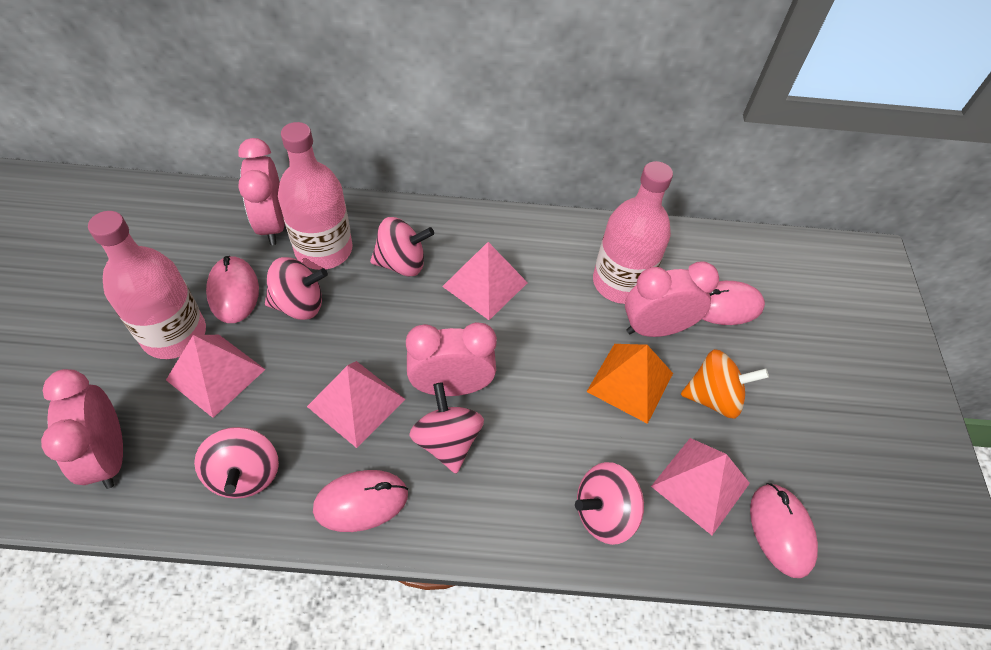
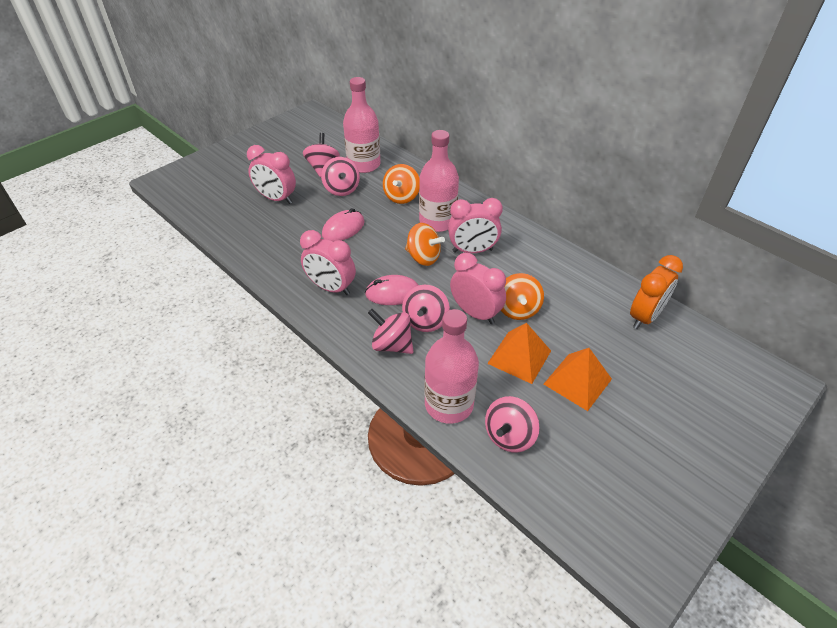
orange clock: none = 0 -> [630,255,683,329] = 1
orange pyramid: [586,344,673,424] = 1 -> [487,323,551,384] [544,348,612,411] = 2
orange spinning top: [681,349,769,419] = 1 -> [383,164,419,204] [405,223,445,266] [501,273,544,320] = 3
pink mouse: [206,256,259,323] [313,470,408,532] [702,281,765,325] [750,483,818,578] = 4 -> [322,208,365,242] [365,275,418,305] = 2
pink pyramid: [166,335,266,418] [307,361,405,448] [442,242,528,320] [651,438,750,535] = 4 -> none = 0

